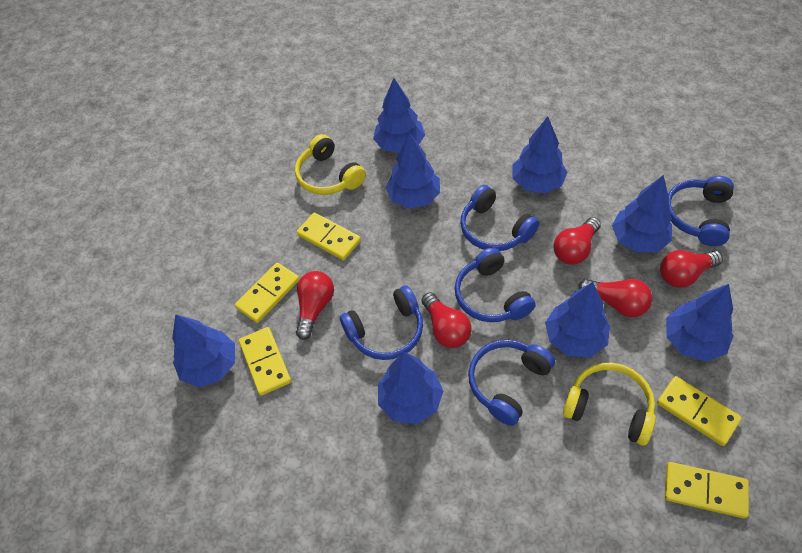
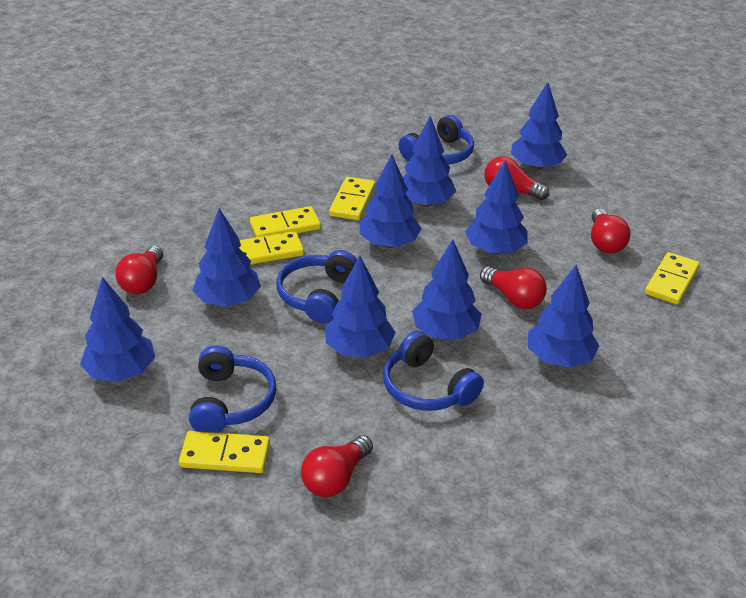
blue headphones: [340,286,423,360] [455,247,536,322] [460,185,539,251] [468,340,555,426] [668,176,734,246] = 5 -> [189,345,276,433] [276,250,357,323] [383,331,484,411] [399,115,474,164] = 4
blue tree: [172,314,235,387] [373,78,425,153] [378,351,443,424] [386,132,440,208] [512,116,568,193] [545,282,610,357] [612,175,672,252] [666,284,733,362] = 8 -> [80,277,155,382] [193,208,261,307] [325,256,396,358] [360,154,422,248] [403,116,456,207] [412,239,482,339] [465,160,527,254] [511,82,567,170] [528,265,599,368] = 9
yellow headphones: [295,134,366,195] [563,363,656,446] = 2 -> none = 0

